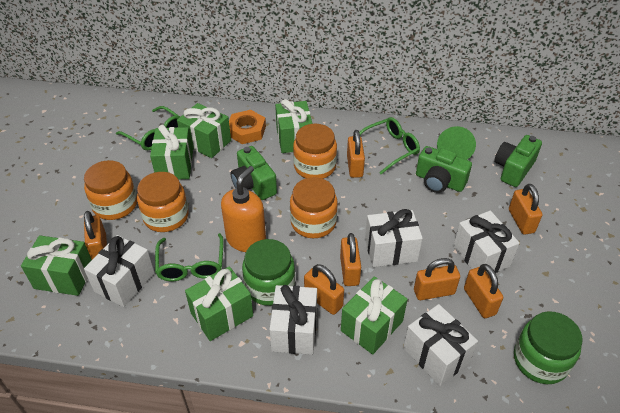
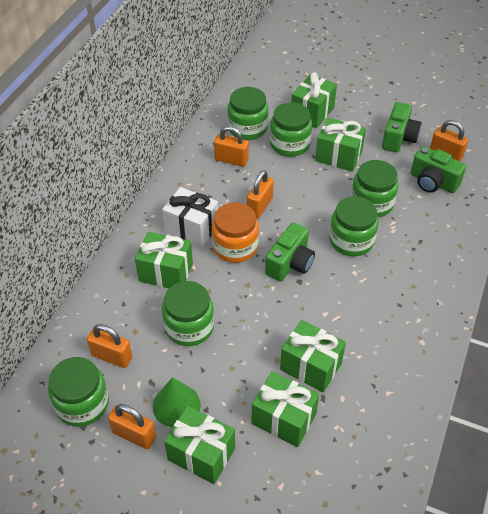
green glasses: [116,106,180,150] [155,233,224,281] [359,117,420,174] = 3 -> none = 0
green jar: [242,239,295,306] [514,311,583,384] = 2 -> [48,357,109,427] [162,281,214,346] [227,87,268,140] [270,102,312,157] [329,196,379,256] [351,160,399,217] = 6
orange jar: [84,160,137,220] [137,172,189,232] [290,177,338,238] [293,124,337,179] = 4 -> [212,202,259,263] = 1
orange nut: [229,110,266,144] = 1 -> none = 0
orange padlock: [84,211,107,260] [304,264,344,315] [340,233,361,286] [347,130,365,178] [414,258,460,300] [464,264,503,318] [509,184,542,235] = 7 -> [87,324,133,368] [108,404,156,449] [214,126,249,167] [247,170,274,218] [430,120,468,161] = 5
orange soap dispenser: [221,166,266,252] = 1 -> none = 0
white gift: [84,235,155,307] [269,285,317,355] [365,209,423,267] [403,304,478,386] [453,211,520,275] = 5 -> [162,187,218,247] = 1

